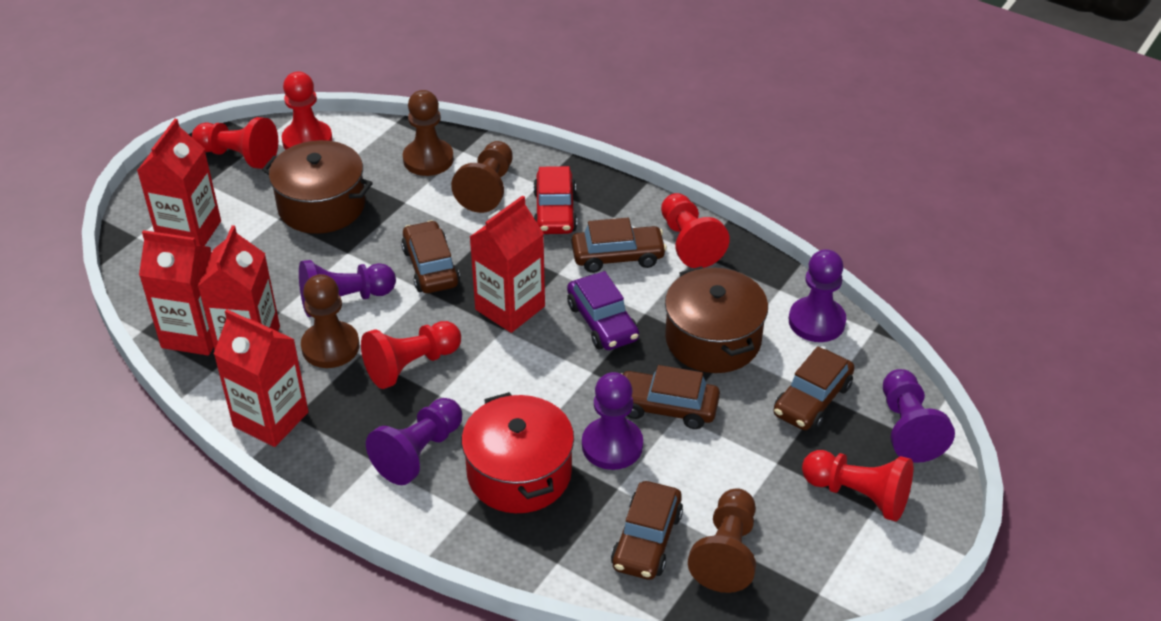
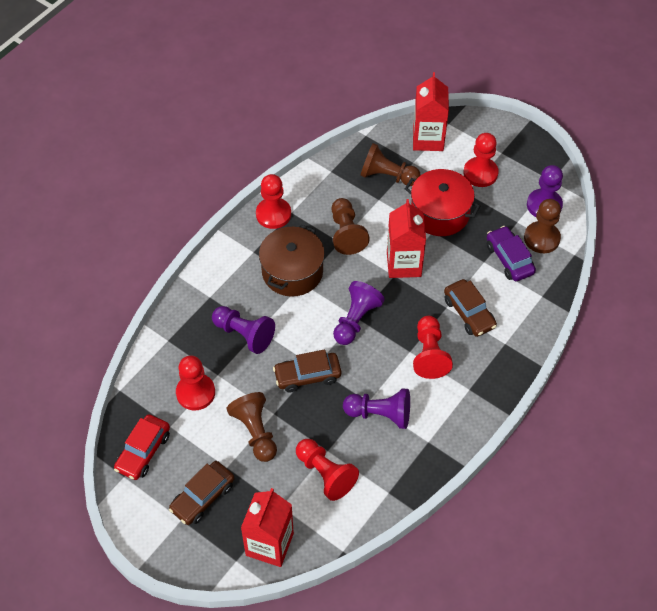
brown car: [401,220,460,293] [572,218,667,273] [611,481,683,580] [621,365,720,429] [773,346,855,430] = 5 -> [169,461,234,525] [273,349,341,393] [444,279,497,337] = 3
brown pot: [262,140,373,234] [665,266,768,373] = 2 -> [259,225,325,297] = 1
purple pawn: [299,260,396,317] [366,398,462,485] [582,372,643,470] [789,249,846,342] [883,369,955,463] = 5 -> [212,306,275,354] [333,281,385,345] [343,389,410,429] [527,165,563,217] = 4
red carton: [137,119,221,246] [139,230,214,356] [197,225,280,350] [214,309,309,447] [470,195,545,333] = 5 -> [241,488,294,567] [387,199,426,278] [413,72,449,151] = 3

